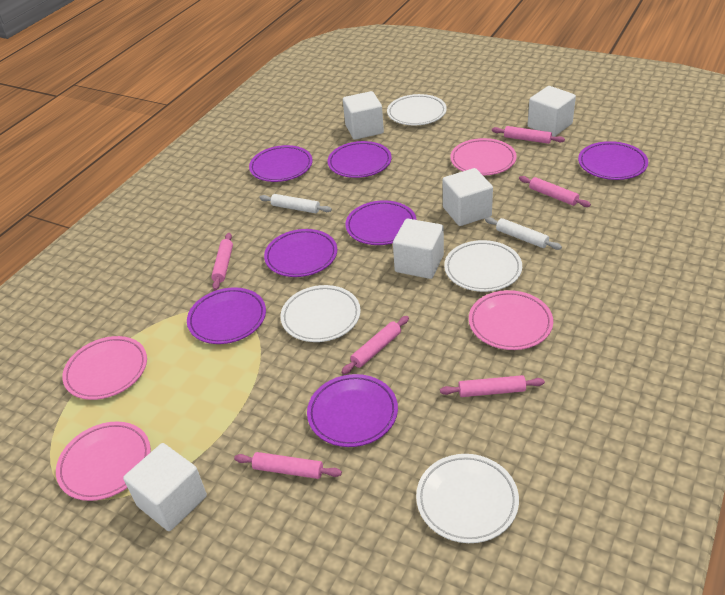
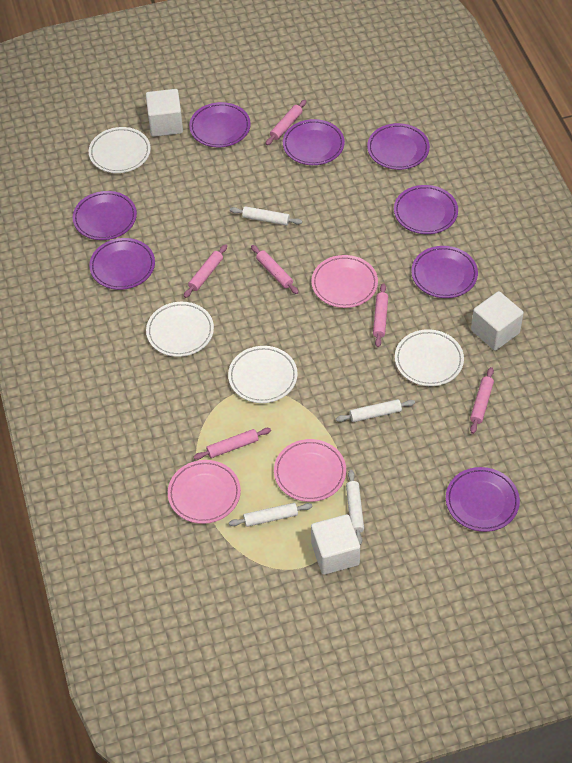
pink plate: [56,421,151,501] [62,336,147,400] [450,138,516,175] [469,290,553,350] = 4 -> [168,460,241,524] [274,439,346,502] [311,255,378,308] = 3
purple plate: [187,287,266,344] [249,145,313,182] [264,229,337,277] [307,374,398,447] [328,141,392,178] [345,200,417,245] [578,141,648,180] = 7 -> [73,191,137,240] [89,238,155,290] [189,102,251,147] [283,119,345,165] [367,123,430,170] [394,185,458,234] [411,246,478,298] [446,467,520,532] = 8
white cube: [123,443,207,531] [343,91,384,140] [393,219,444,279] [443,168,493,226] [528,86,576,137] = 5 -> [146,89,183,137] [311,514,360,575] [471,291,524,351] = 3
white rolling pin: [259,194,332,213] [485,217,562,250] = 2 -> [229,503,312,527] [230,206,302,225] [336,399,415,422] [346,470,364,545] = 4

